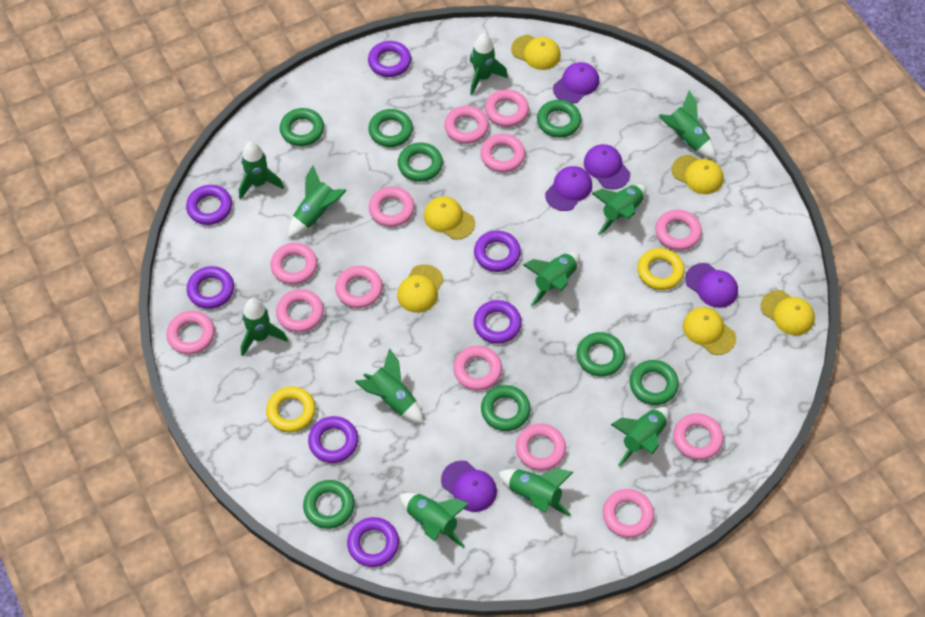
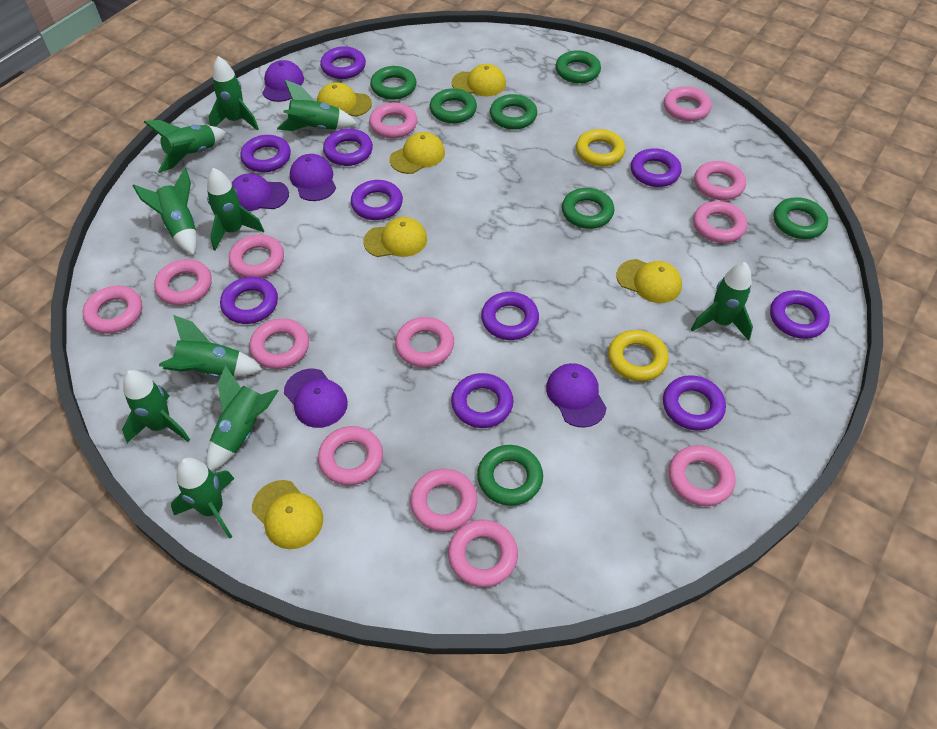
green ring: [280,108,324,146] [303,480,355,529] [368,109,413,147] [398,143,443,182] [481,385,531,431] [537,100,581,138] [576,332,625,377] [630,360,679,405] = 8 -> [370,66,417,100] [430,88,477,123] [477,445,543,506] [490,94,537,130] [556,50,601,83] [562,188,614,229] [774,197,828,239] = 7
green rocket: [239,141,284,200] [241,298,288,356] [288,166,347,238] [355,348,424,424] [400,492,469,547] [470,34,508,95] [498,468,573,516] [523,252,580,307] [591,184,646,235] [611,407,669,467] [659,90,716,160] = 11 -> [122,370,190,443] [133,168,197,255] [144,120,226,173] [159,315,263,377] [171,458,235,539] [207,168,264,251] [207,365,278,471] [209,56,259,131] [277,80,357,131] [691,262,753,341] = 10
purple ring: [186,185,232,225] [187,266,234,309] [308,416,358,463] [347,517,399,567] [368,41,411,77] [474,230,521,272] [474,300,522,344] = 7 -> [220,277,278,324] [240,135,291,172] [320,46,366,79] [323,129,373,166] [351,180,403,220] [451,373,514,428] [481,292,539,340] [631,148,681,187] [663,375,726,431] [770,290,830,339] = 10

